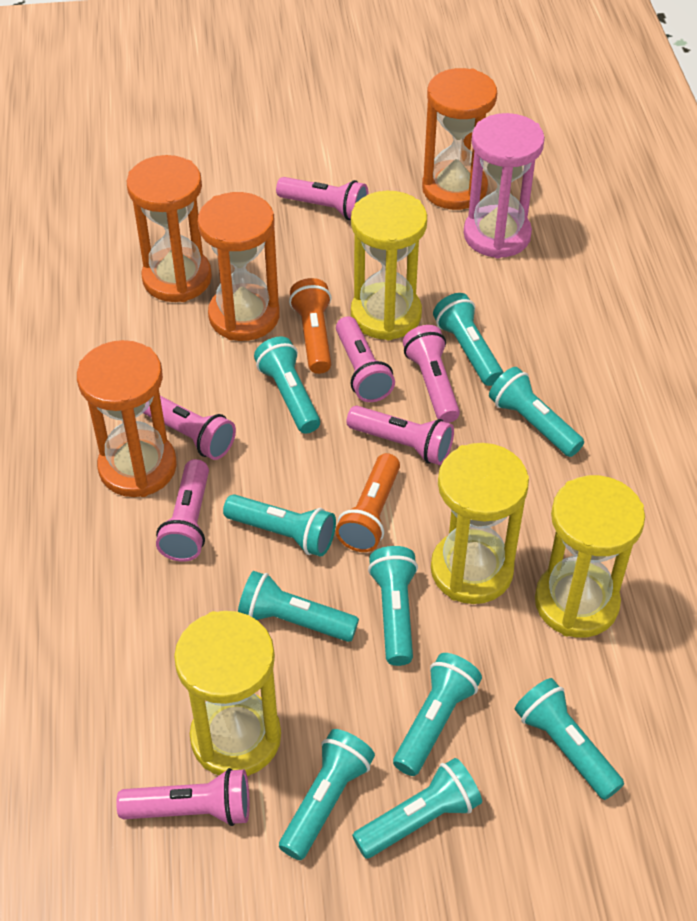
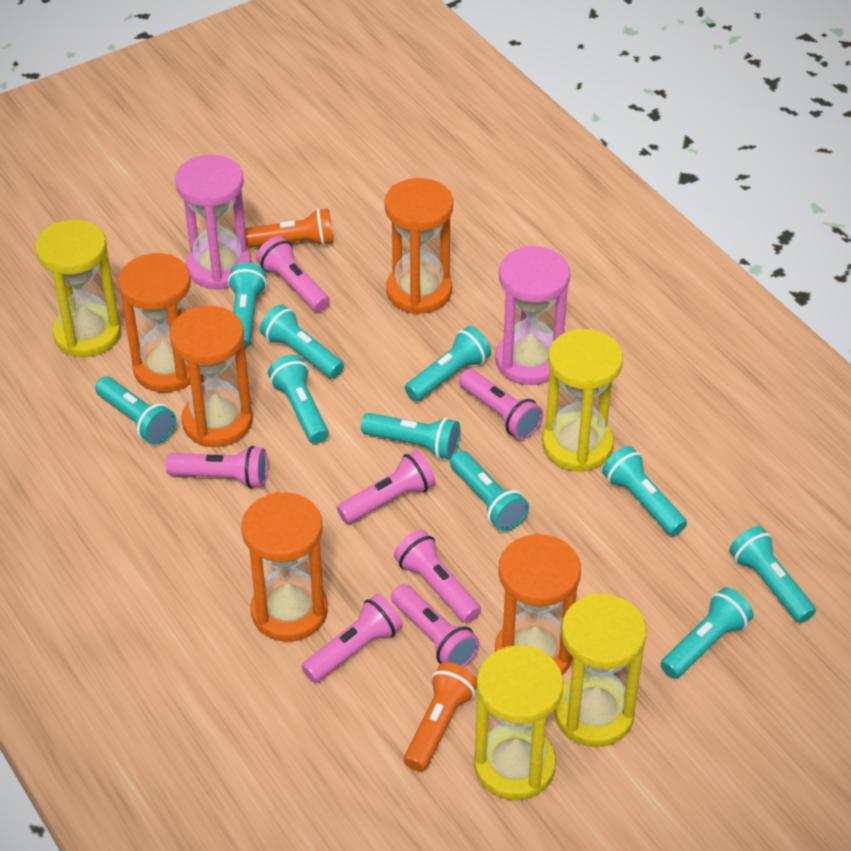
orange hourglass: [77,340,177,497] [127,155,212,302] [198,192,280,341] [422,68,497,210] = 4 -> [118,253,191,392] [170,306,253,447] [241,492,328,642] [385,178,453,314] [495,533,581,675] = 5
pink hourglass: [464,113,545,258] = 1 -> [175,155,251,290] [495,246,570,385] = 2

